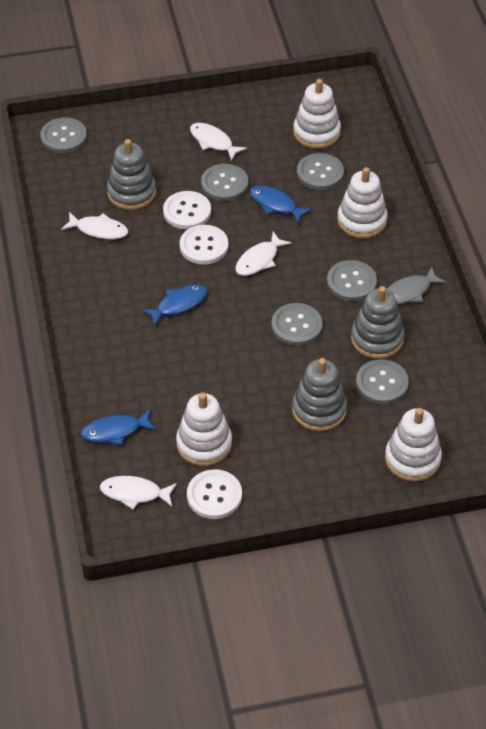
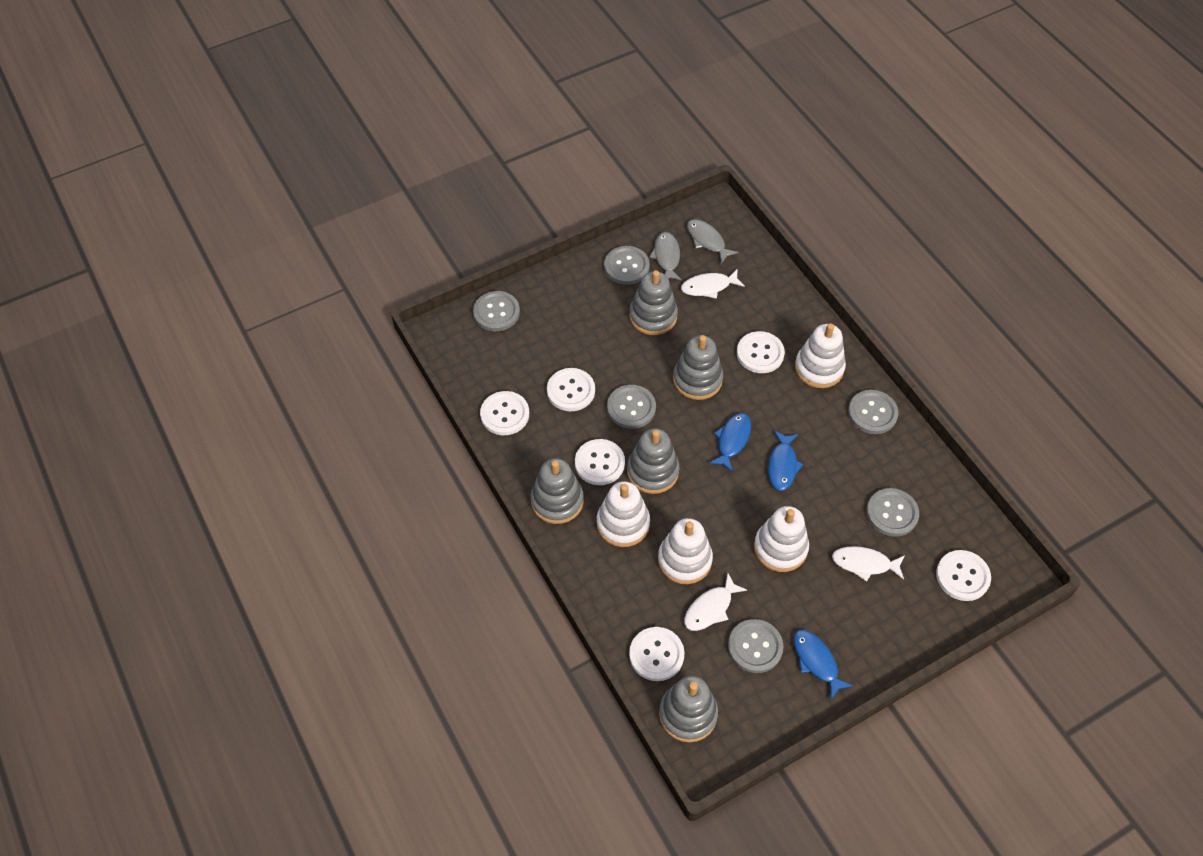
grey fish: [387,267,446,304] = 1 -> [649,232,682,281] [687,219,738,264] = 2
grey stacking toy: [107,139,156,210] [292,358,347,432] [351,286,404,359] = 3 -> [531,458,584,524] [627,428,679,494] [629,270,678,335] [659,676,718,743] [673,335,723,400] = 5
white button: [163,191,211,229] [180,225,228,265] [187,469,242,519] = 3 -> [480,391,529,435] [547,368,595,411] [575,439,625,485] [629,627,685,681] [737,331,785,373] [936,550,991,601] = 6
white fish: [61,212,128,239] [100,476,177,509] [190,123,247,161] [235,232,292,276] = 4 -> [681,269,745,299] [684,573,747,631] [832,546,905,582] = 3

